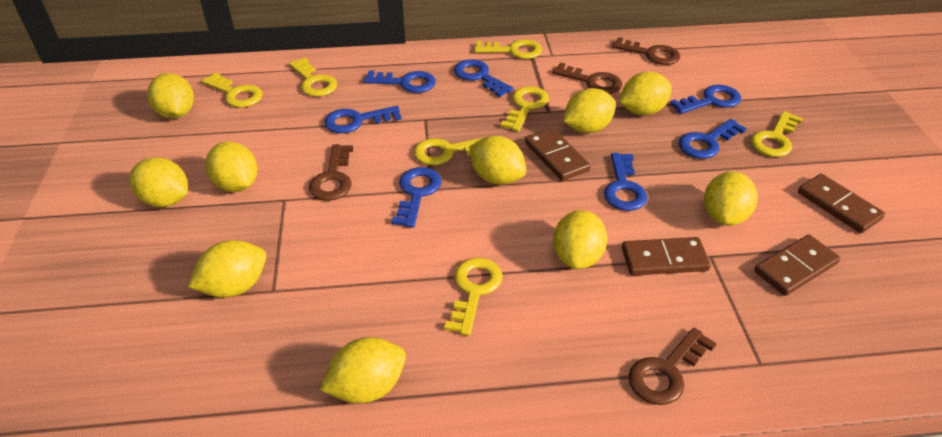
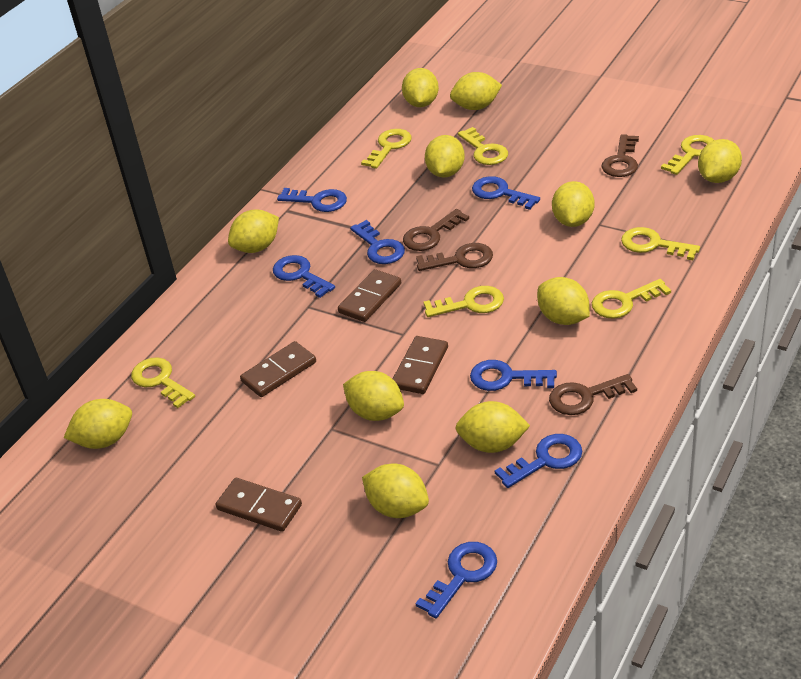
yellow lemon: [129,157,188,207] [147,73,194,119] [188,240,266,298] [205,142,257,192] [320,337,406,403] [469,136,526,185] [553,210,607,269] [563,88,616,133] [620,72,672,115] [704,171,758,226] = 10 -> [64,399,132,449] [228,210,279,253] [343,371,404,421] [362,464,429,518] [402,68,439,107] [425,135,465,178] [450,72,502,110] [455,401,530,453] [537,277,590,325] [552,181,595,227] [698,139,742,183] = 11

